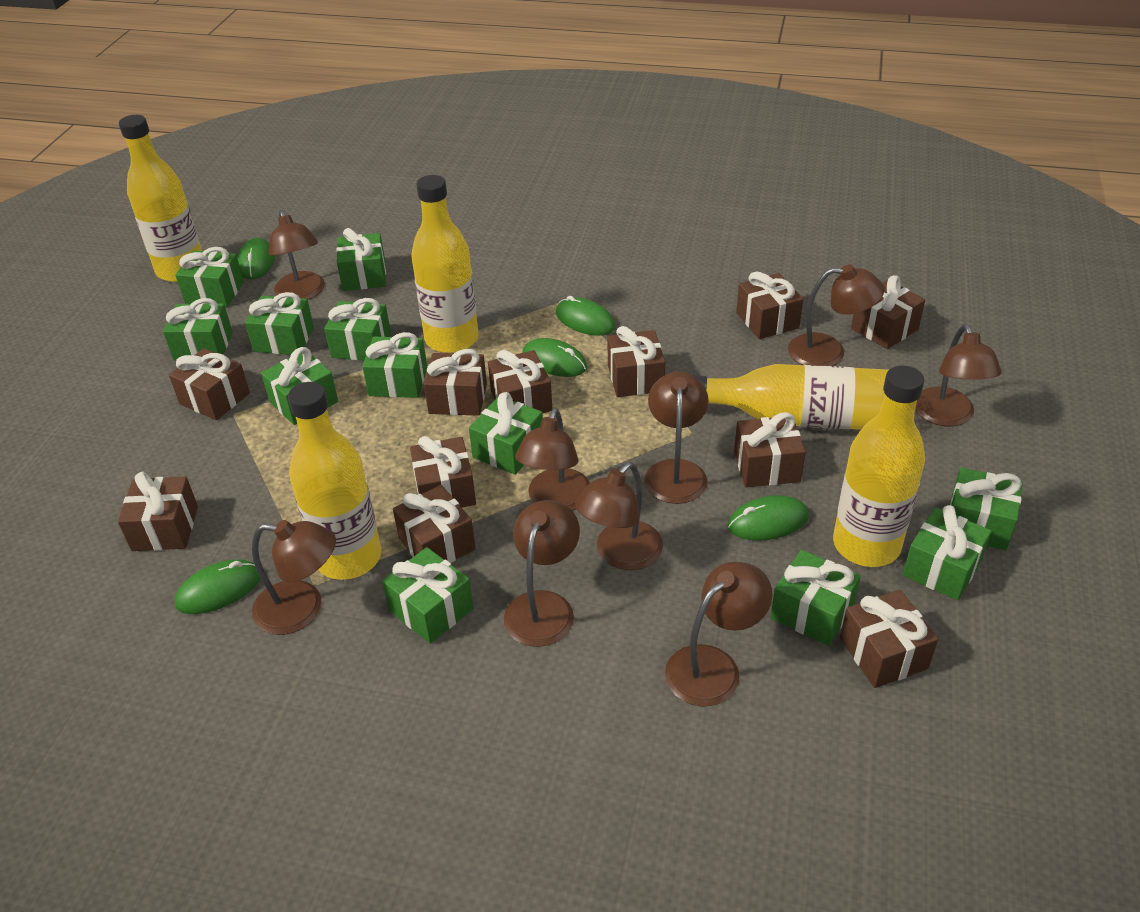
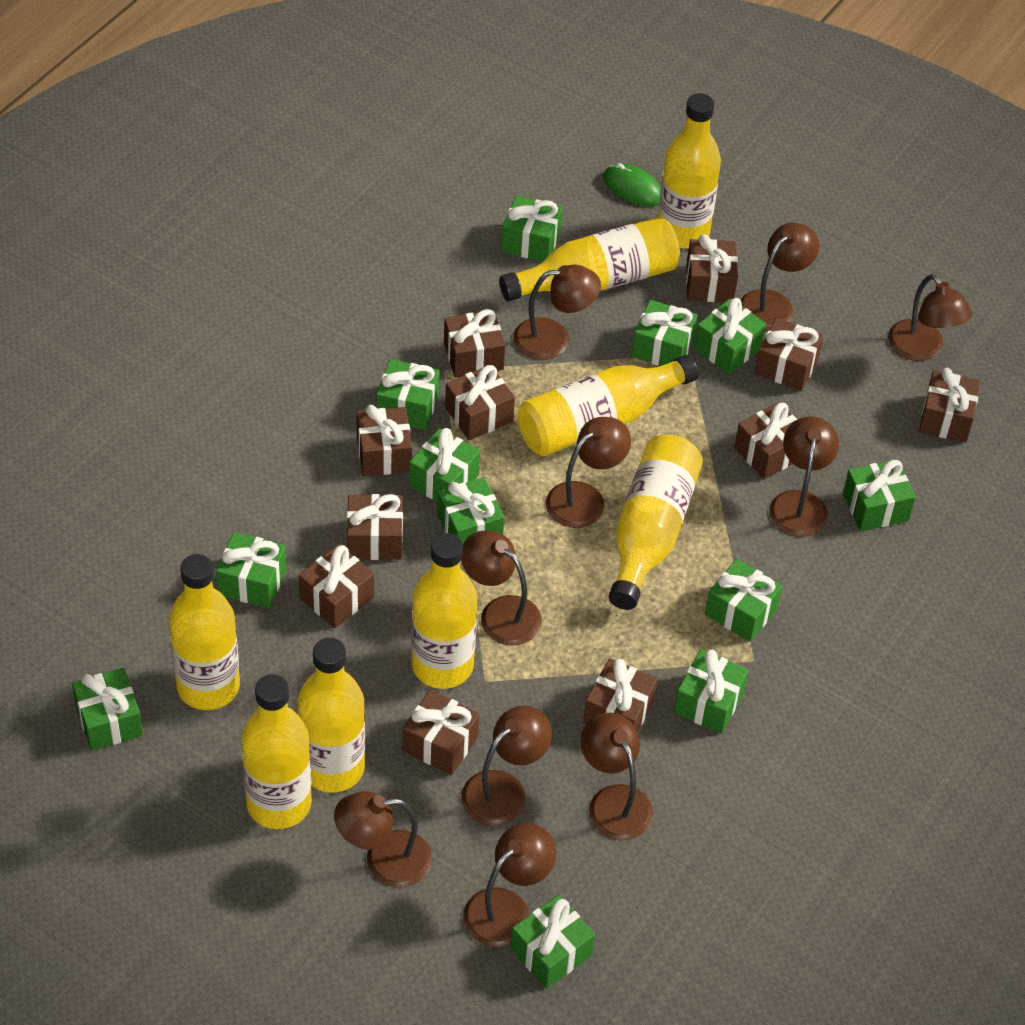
brown lamp: [252,520,336,635] [269,210,325,300] [504,500,580,647] [515,408,590,511] [575,462,663,570] [644,371,709,504] [665,562,773,706] [788,264,885,366] [915,324,1002,426] = 9 -> [334,791,432,887] [461,530,542,646] [461,706,552,826] [463,823,556,947] [513,265,601,360] [546,417,631,528] [581,713,653,840] [740,223,819,331] [769,416,839,537] [888,274,972,361] = 10
green mouse: [175,559,260,614] [237,238,275,280] [522,338,587,377] [556,296,615,336] [727,495,809,541] = 5 -> [603,163,661,207] = 1
yellow bottle: [119,115,202,282] [288,382,382,580] [411,175,479,353] [693,364,889,430] [833,366,925,567] = 5 -> [169,554,240,710] [241,674,312,829] [297,638,365,793] [411,533,477,689] [499,217,680,301] [518,355,698,456] [609,435,703,610] [658,93,721,248] = 8

